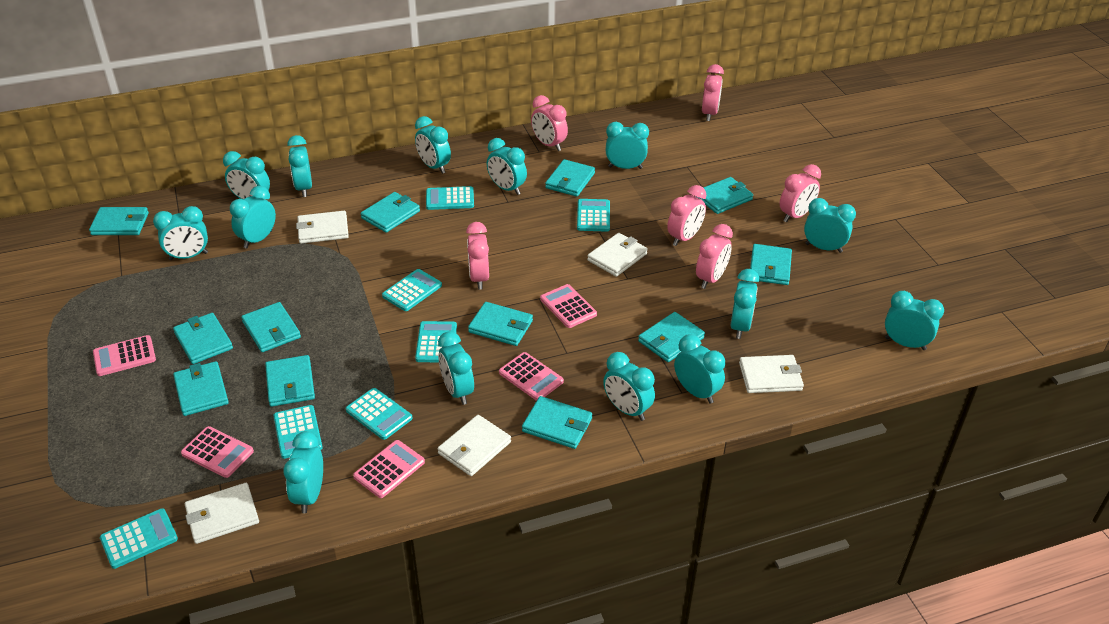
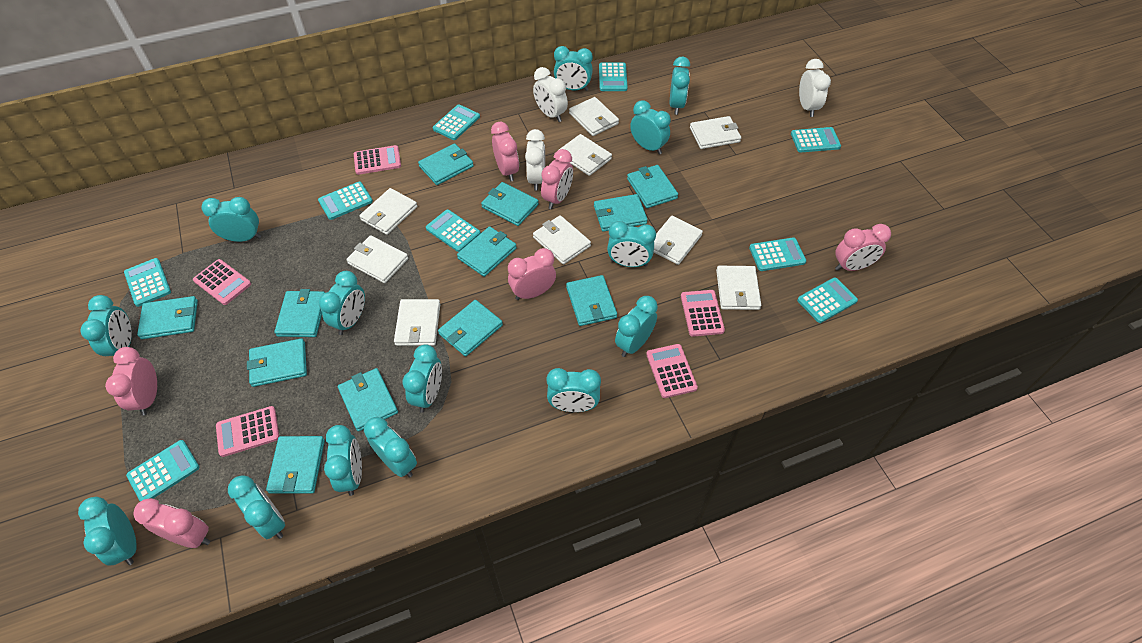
turquoise calculator: [100,508,178,569] [274,405,323,459] [346,388,413,440] [382,269,442,311] [415,321,457,362] [426,186,474,210] [577,199,610,232] = 7 -> [124,258,171,307] [126,440,199,502] [318,182,373,220] [426,209,481,252] [433,104,480,140] [599,63,628,91] [749,238,806,271] [791,127,841,153] [797,277,858,323] = 9
white clock: none = 0 -> [525,129,545,191] [533,67,568,122] [799,59,831,117] = 3
white wallet: [185,483,259,544] [296,211,349,244] [438,415,511,476] [587,233,648,277] [739,355,804,393] = 5 -> [346,235,408,283] [359,188,417,235] [394,299,440,346] [533,215,591,265] [559,134,612,176] [569,97,619,136] [654,216,703,265] [690,116,741,149] [716,266,761,310] = 9

